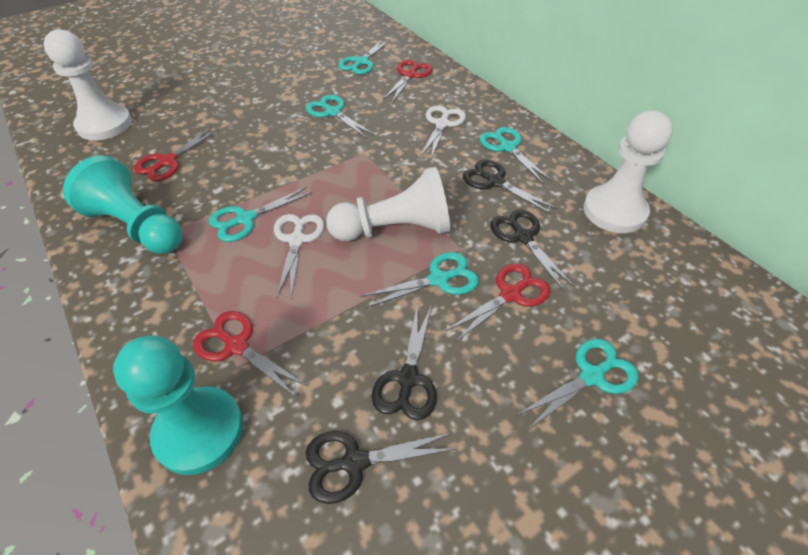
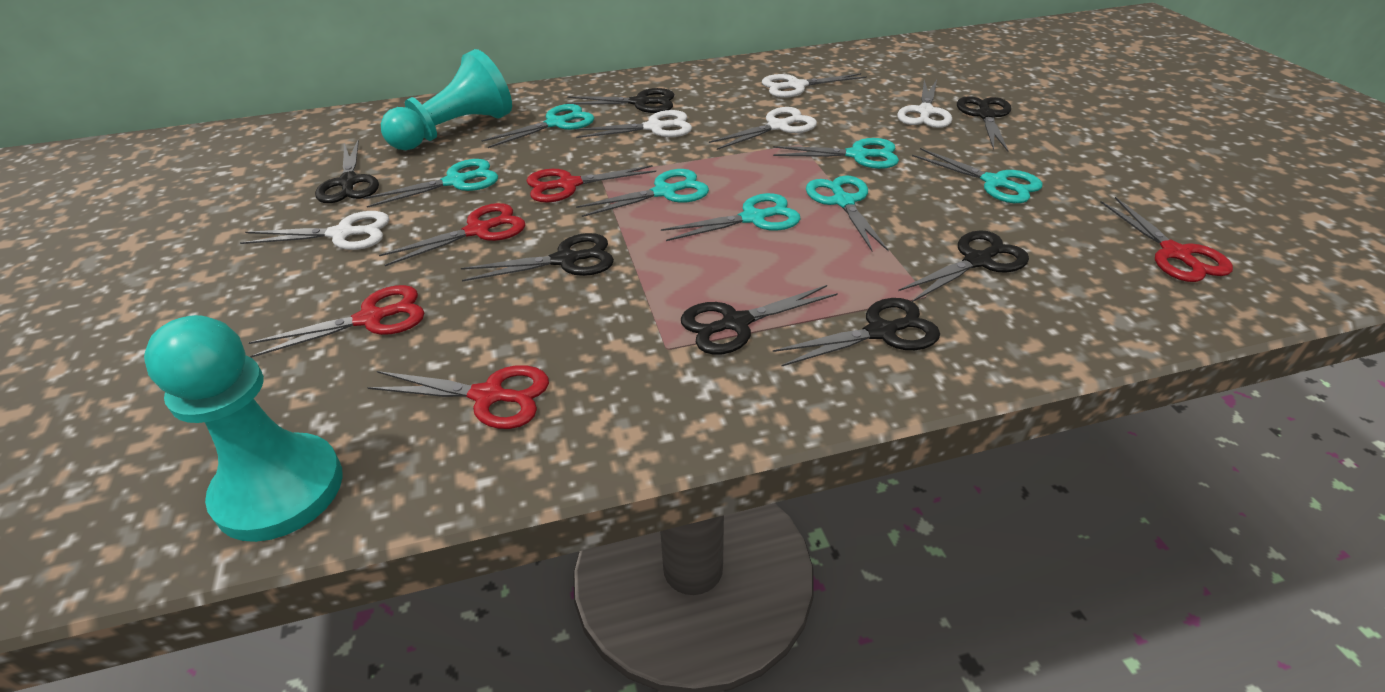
black scissors: [306,431,458,504] [372,304,437,420] [463,160,558,214] [490,210,575,291] = 4 -> [315,140,379,203] [461,233,614,282] [565,88,675,113] [681,285,838,355] [773,298,940,367] [898,230,1029,302] [957,96,1011,152] = 7
red scissors: [134,127,219,181] [193,311,307,398] [383,60,433,102] [445,263,551,342] = 4 -> [248,285,425,358] [367,365,549,429] [379,203,525,266] [527,165,656,203] [1100,197,1233,282] = 5
turquoise scissors: [209,187,312,242] [306,95,375,139] [338,38,391,75] [361,252,479,308] [479,127,552,184] [516,339,638,430] = 6 -> [363,159,498,208] [481,104,594,148] [576,169,709,217] [661,193,801,241] [773,138,899,169] [806,175,889,251] [912,148,1043,203] = 7
white pawn: [43,29,132,140] [326,167,450,241] [583,111,673,233] = 3 -> none = 0
white scissors: [274,214,324,298] [420,106,466,159] = 2 -> [240,211,389,250] [575,110,692,138] [709,107,817,150] [762,73,867,98] [897,80,952,128] = 5

